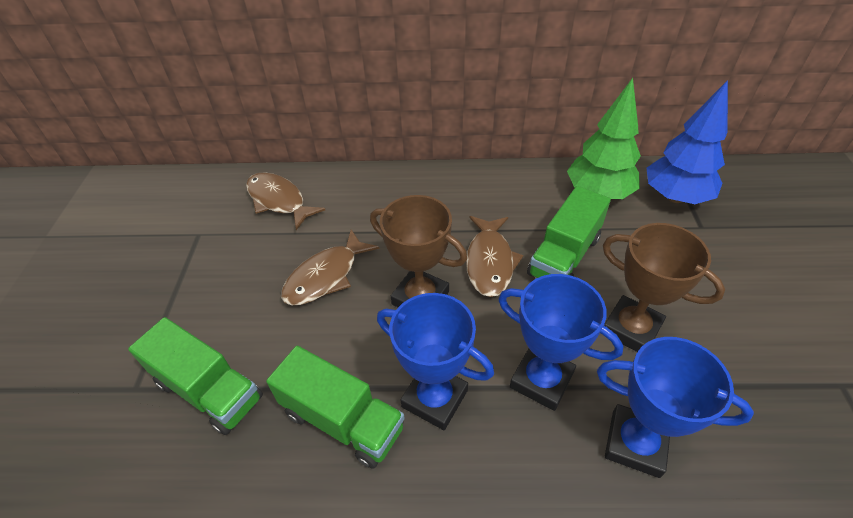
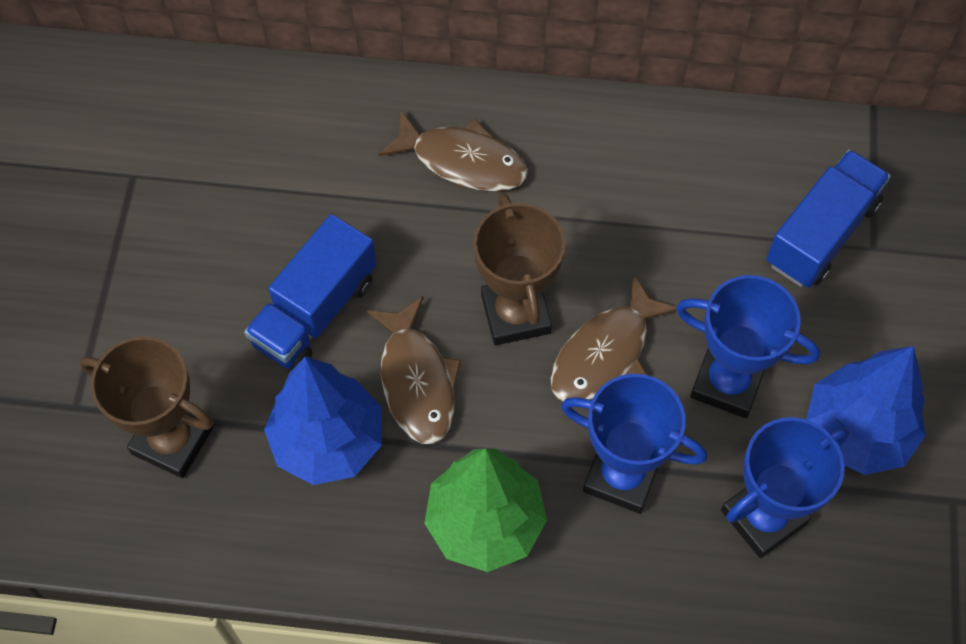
blue tree: [646,80,728,204] = 1 -> [264,357,382,485] [806,346,926,475] = 2
blue truck: none = 0 -> [244,214,377,369] [766,150,891,288] = 2
green truck: [128,317,263,435] [266,346,405,469] [527,186,611,278] = 3 -> none = 0

